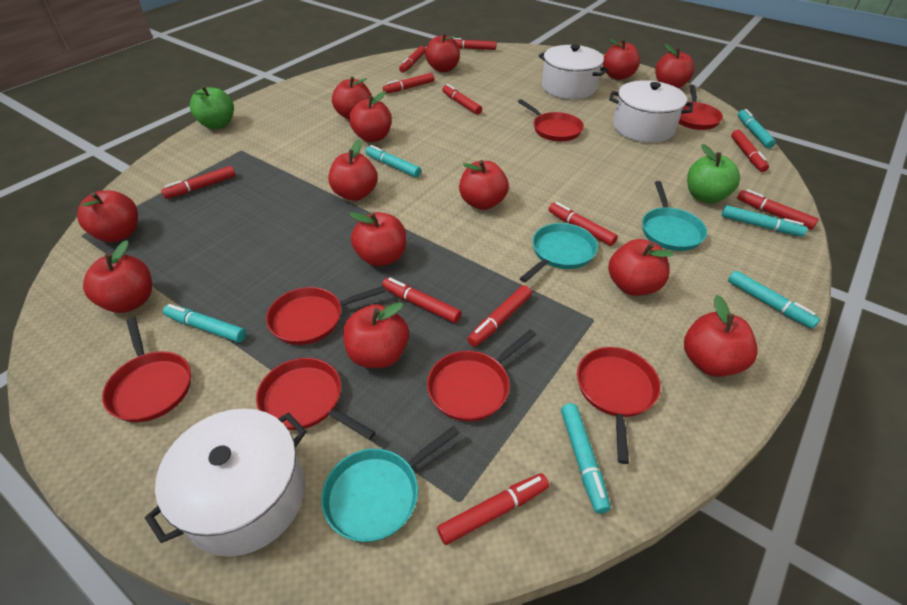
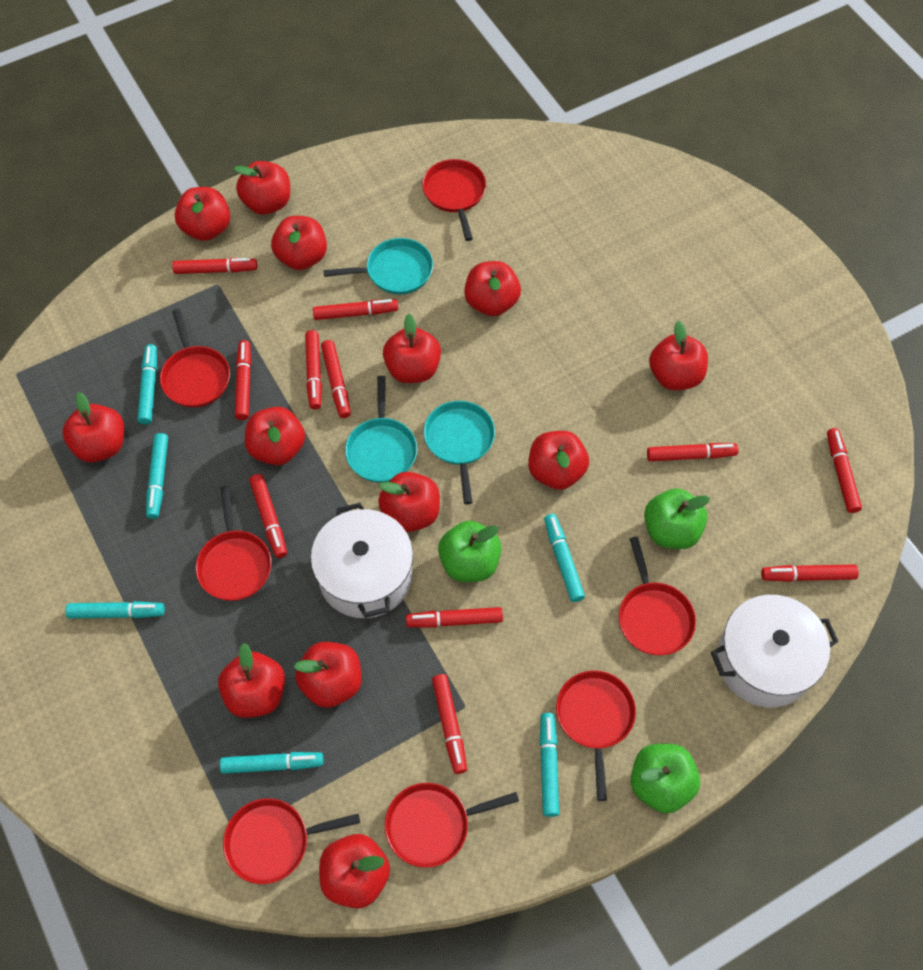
green apple: [190,86,234,129] [687,144,740,203] = 2 -> [438,521,502,582] [631,744,700,813] [644,488,710,549] = 3
white pot: [145,408,307,557] [539,44,609,99] [609,80,693,143] = 3 -> [311,503,413,618] [711,595,839,707] = 2

